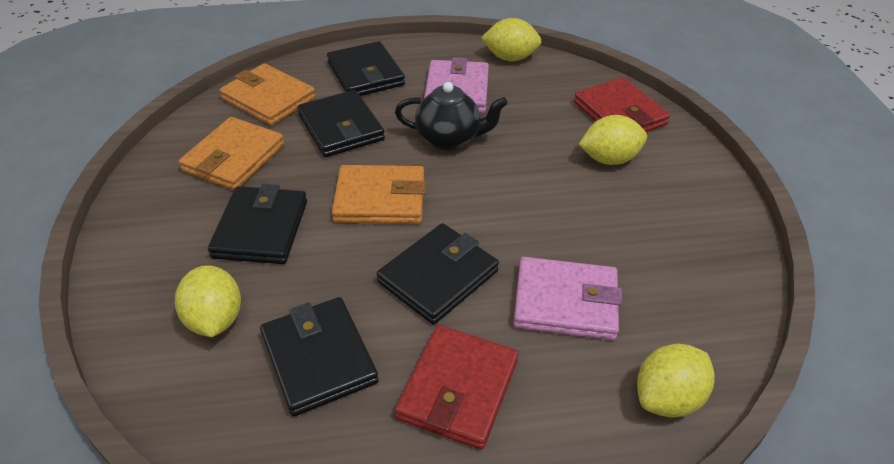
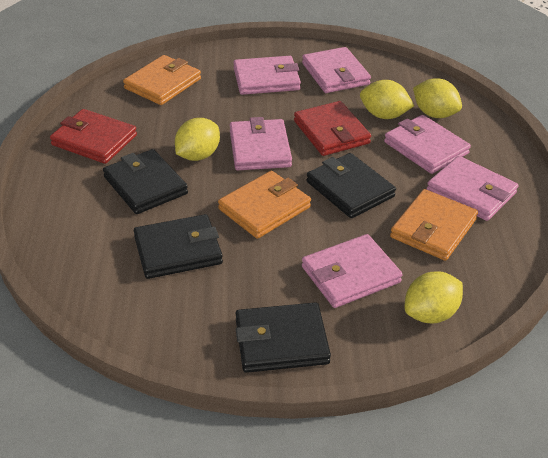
black teapot: [395,82,508,151] = 1 -> none = 0
black wallet: [208,184,307,264] [260,297,379,416] [298,90,385,157] [327,41,405,96] [377,223,499,325] = 5 -> [103,149,188,214] [134,214,223,279] [236,302,331,373] [306,153,396,218] = 4
pink wallet: [424,57,489,113] [513,257,622,340] = 2 -> [230,117,292,170] [233,56,301,95] [302,47,371,93] [302,234,403,308] [384,115,471,174] [427,156,518,221] = 6

